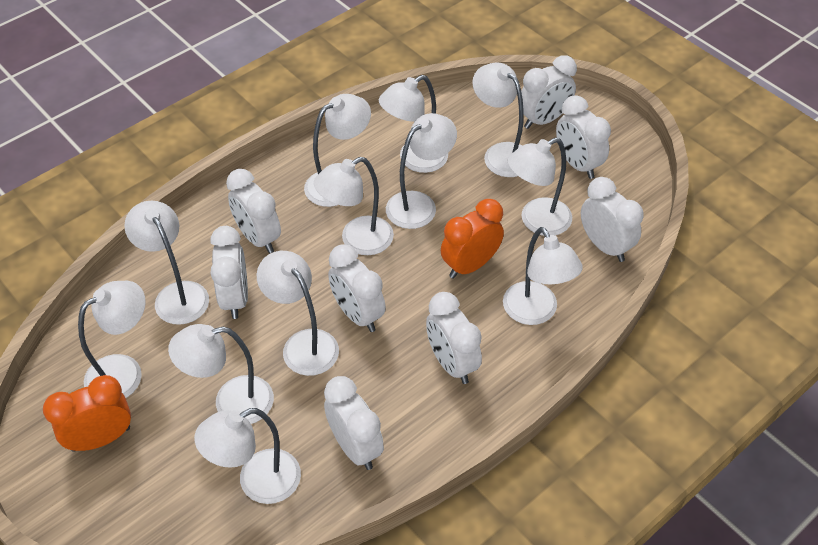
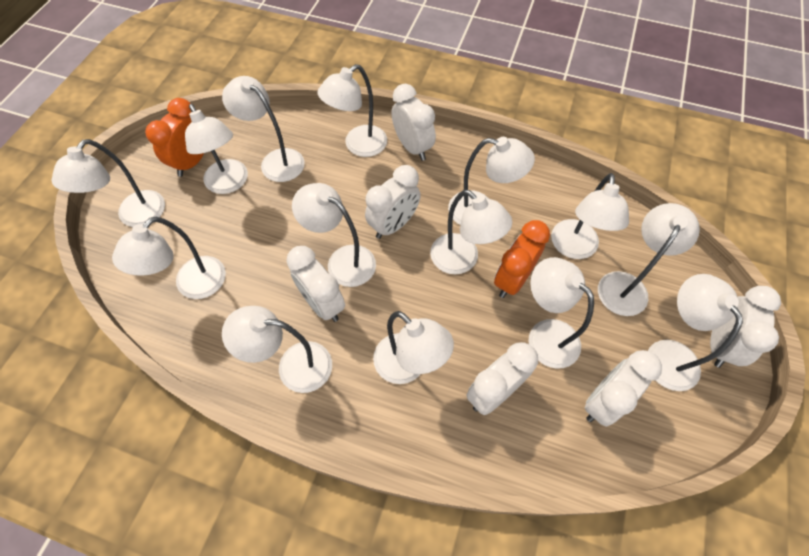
white clock: [210,226,248,319] [226,169,281,253] [324,376,384,470] [328,244,386,332] [426,292,482,384] [521,56,577,129] [556,95,611,179] [581,177,644,262] = 8 -> [286,246,345,322] [365,165,421,239] [391,84,436,161] [466,342,538,415] [585,350,662,427] [710,286,781,368] = 6
white lamp: [78,281,146,398] [124,201,209,325] [168,324,274,424] [194,408,301,504] [257,251,339,376] [304,94,371,207] [314,157,394,255] [379,75,448,173] [386,113,457,229] [472,62,524,177] [503,227,583,325] [508,137,572,236] = 12 -> [51,139,165,227] [112,217,226,299] [185,104,248,194] [222,76,305,182] [222,306,332,393] [292,183,376,287] [317,64,387,157] [373,311,454,384] [430,190,512,275] [448,137,535,225] [528,257,594,369] [551,173,629,259] [598,203,700,316] [648,274,743,391] = 14

